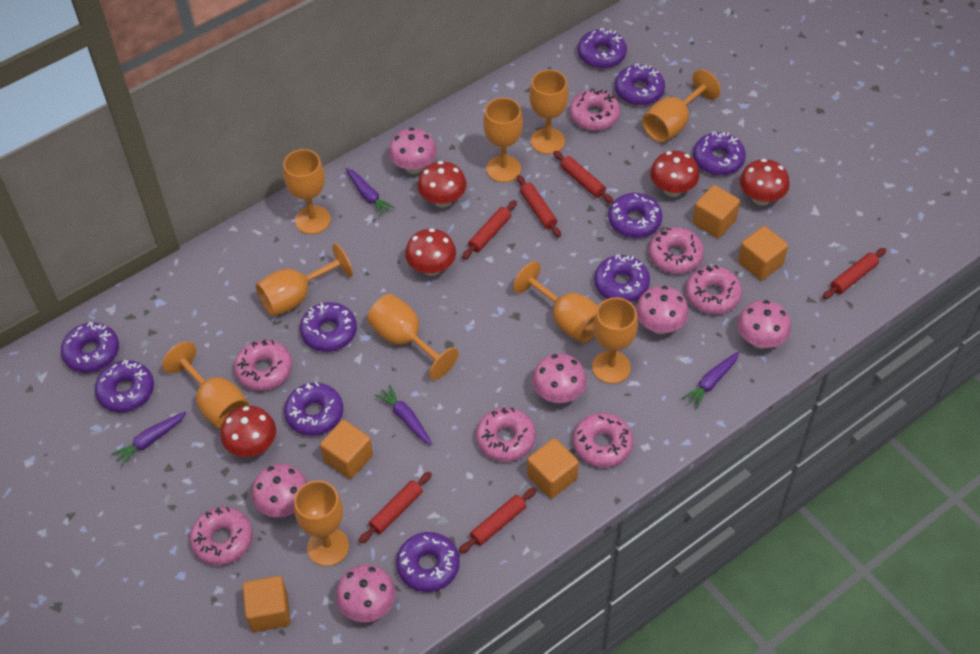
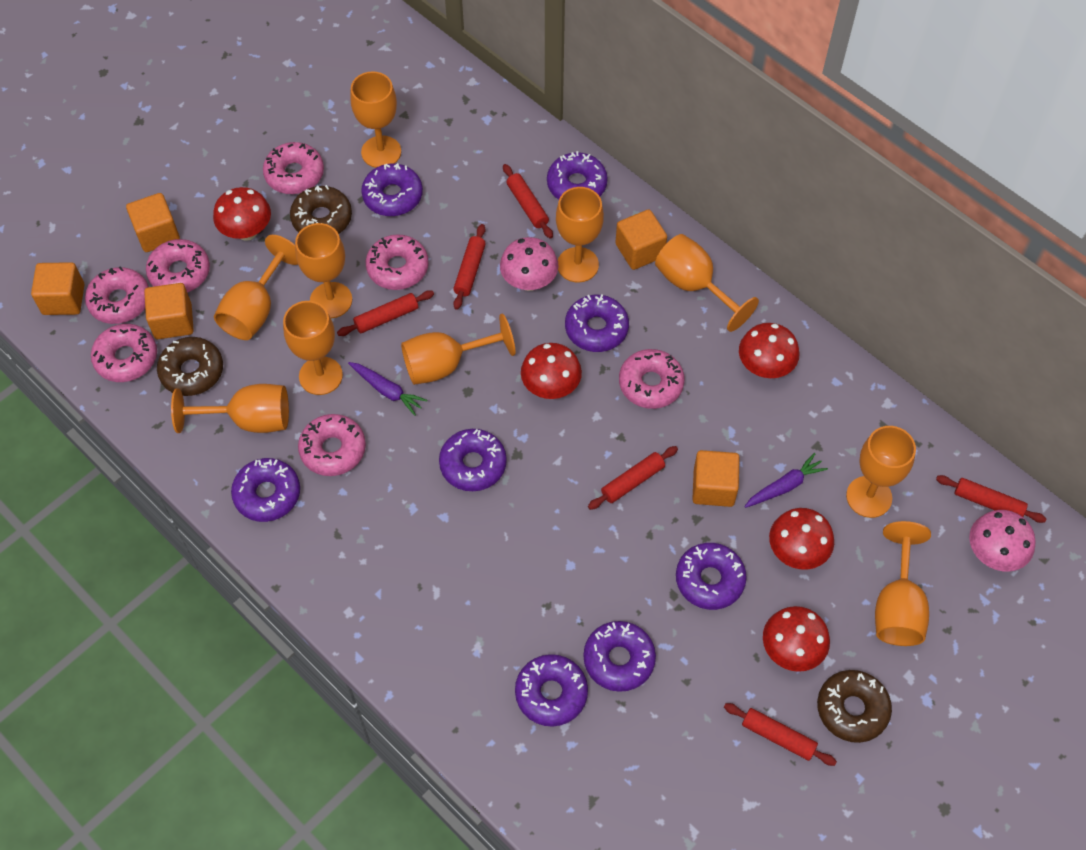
brown donut: none = 0 -> [157,337,223,396] [290,185,352,234] [817,670,892,743] = 3
pink mushroom: [252,464,308,517] [336,564,396,622] [389,128,437,174] [532,353,587,403] [636,286,689,334] [737,300,791,349] = 6 -> [500,237,558,291] [969,510,1036,571] = 2
purple carrot: [111,412,186,467] [345,168,395,217] [375,385,433,445] [682,351,739,409] = 4 -> [348,362,427,416] [744,453,828,508] = 2
purple donut: [61,322,119,373] [95,360,154,412] [284,382,343,436] [300,302,357,352] [396,532,460,592] [578,28,627,68] [594,255,650,302] [608,193,662,238] [615,64,665,105] [693,132,746,175] = 10 -> [231,458,300,522] [361,163,423,216] [439,429,507,491] [515,654,588,727] [547,151,608,200] [565,294,629,352] [583,621,656,692] [676,543,747,610] = 8

